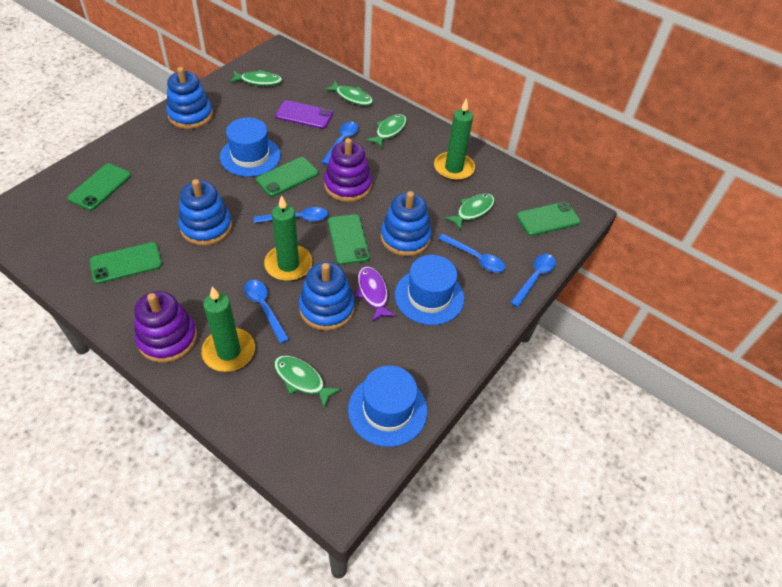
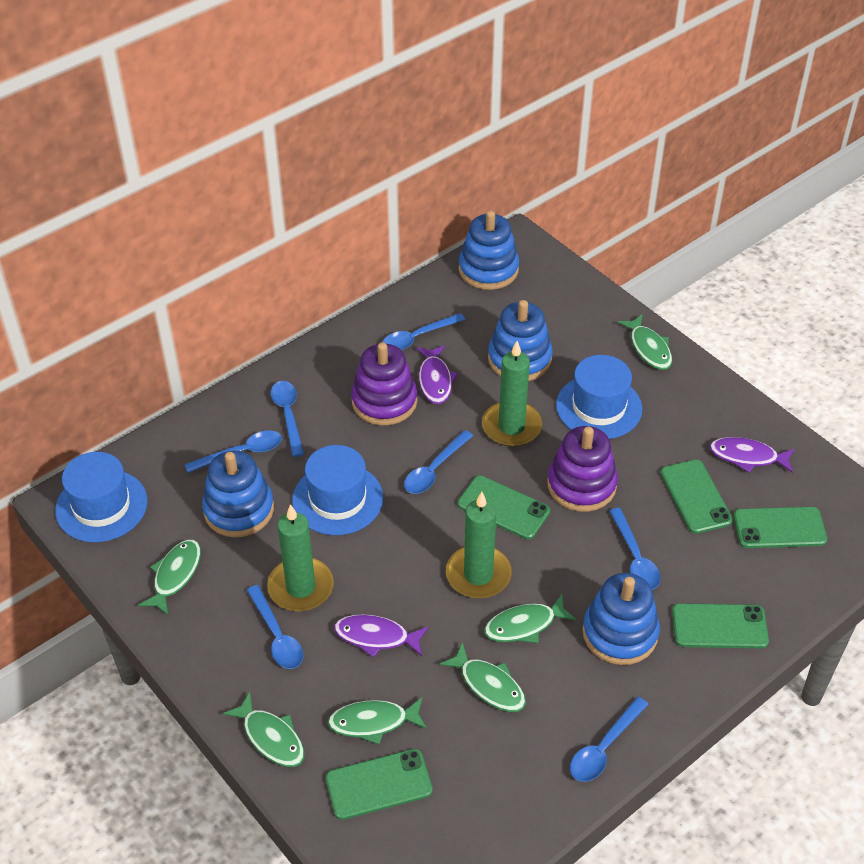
blue spoon: [244,280,289,344] [254,207,328,223] [322,122,358,165] [438,234,505,273] [510,254,556,307] = 5 -> [185,430,282,473] [247,585,303,669] [271,381,304,457] [383,313,465,350] [404,430,473,494] [570,697,649,782] [609,508,661,590] = 7
green fish: [230,70,282,86] [274,356,341,408] [324,81,373,106] [366,114,407,148] [444,194,495,230] = 5 -> [138,540,201,615] [223,692,305,767] [328,697,427,744] [439,642,526,712] [484,594,577,643] [617,314,672,370] = 6
purple fish: [355,267,396,322] = 1 -> [334,614,428,658] [416,345,458,404] [709,437,795,473] = 3
purple phone: [275,100,333,129] = 1 -> none = 0

